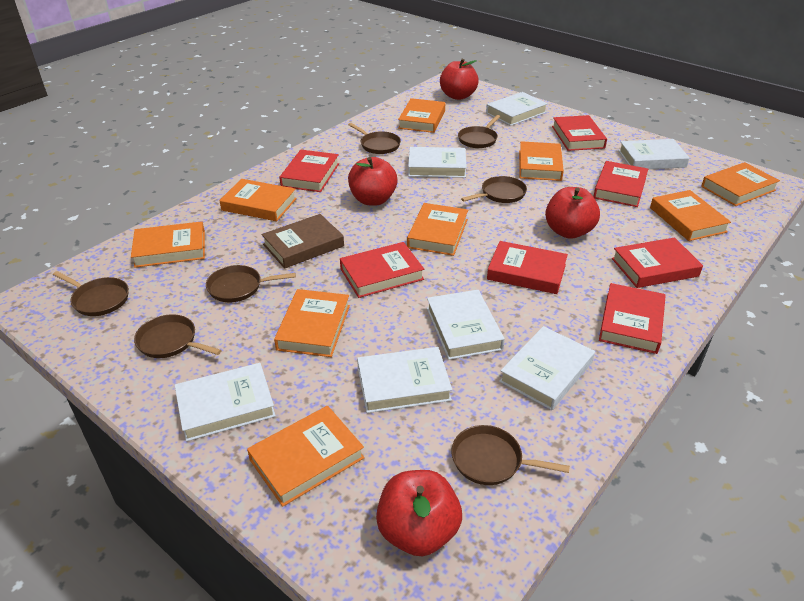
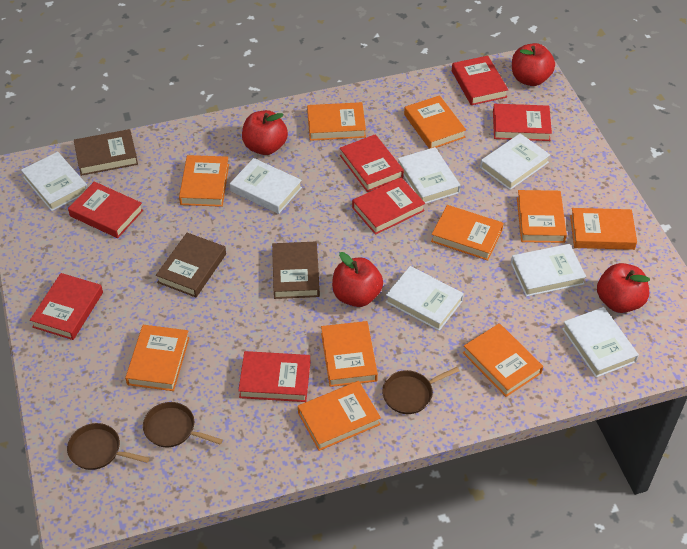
brown book: [261,214,344,269] = 1 -> [74,129,138,176] [156,233,226,297] [272,242,320,299] = 3
brown pan: [53,271,129,316] [134,314,221,358] [206,265,296,302] [348,123,401,154] [451,425,570,485] [458,115,500,148] [461,176,527,203] = 7 -> [67,423,149,470] [143,402,223,447] [382,367,460,414] = 3
orange book: [131,221,205,268] [219,179,297,221] [247,406,365,507] [274,289,350,357] [398,98,445,133] [407,203,468,256] [519,141,564,181] [650,190,731,241] [701,162,780,206] = 9 -> [125,325,190,391] [179,155,229,207] [298,381,381,451] [307,102,366,141] [321,321,378,387] [404,95,466,149] [431,205,504,261] [463,323,543,397] [517,190,567,243] [570,208,637,250] = 10

